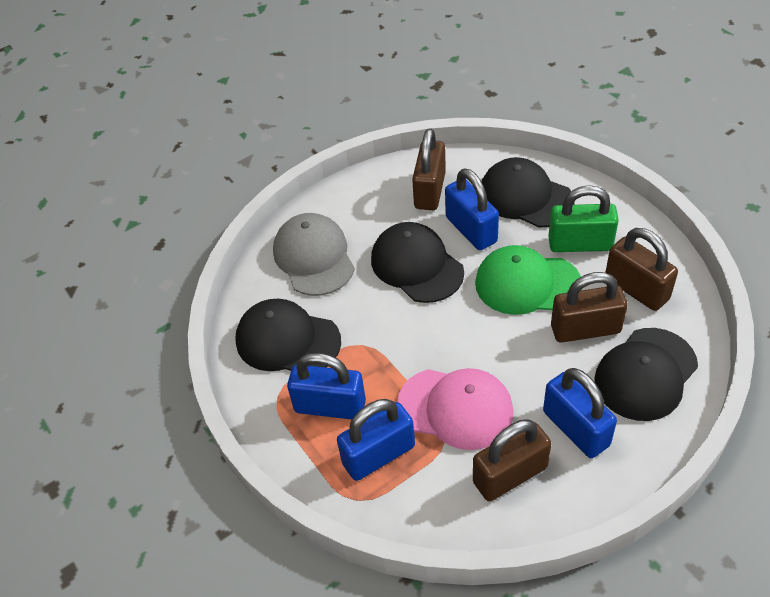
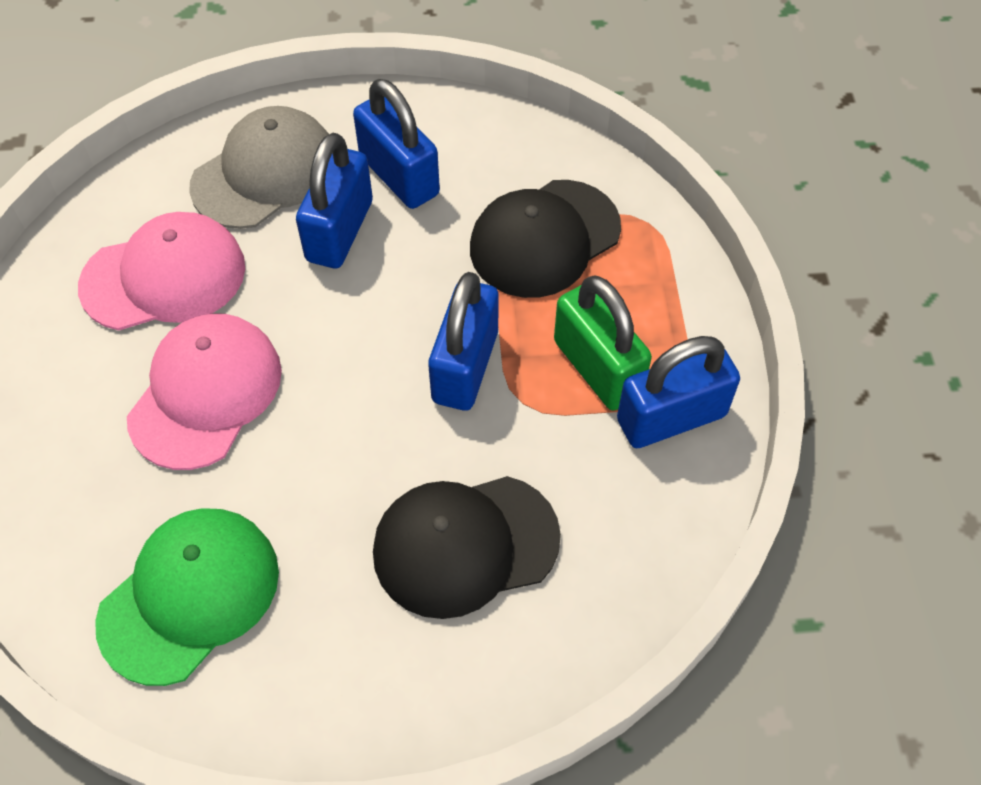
black cap: [235,299,341,371] [371,222,464,303] [482,157,575,228] [594,328,698,421] = 4 -> [373,476,561,619] [470,180,621,298] = 2
brown padlock: [412,128,446,210] [473,419,551,501] [551,272,628,343] [605,228,678,311] = 4 -> none = 0
pink cap: [397,368,514,450] = 1 -> [78,212,245,331] [127,313,282,470] = 2

